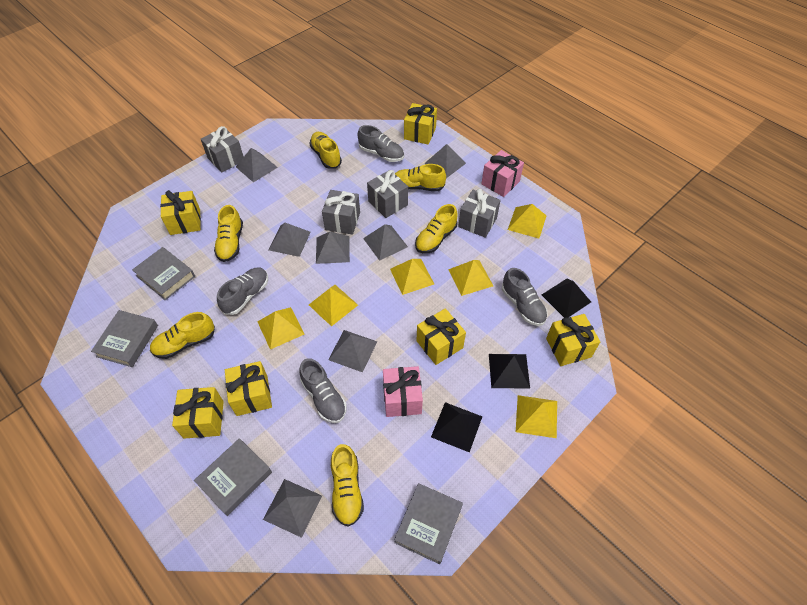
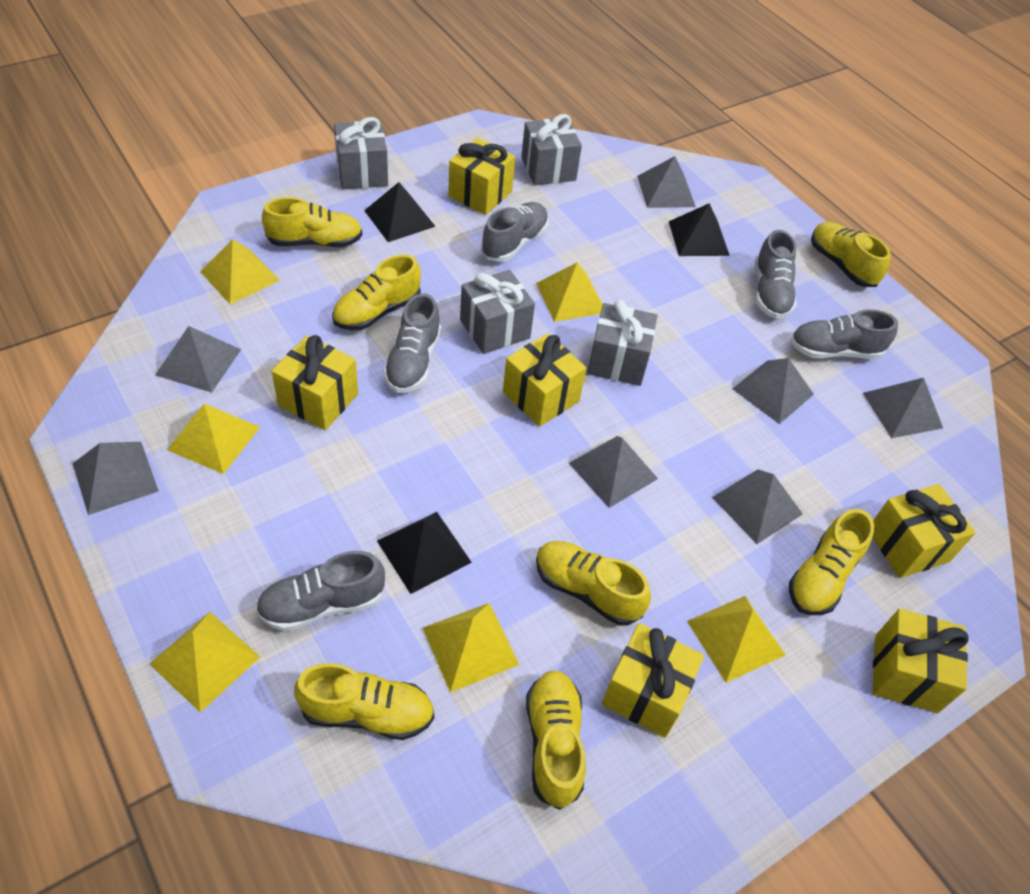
grey book: [91,310,158,367] [132,247,195,300] [194,438,272,516] [394,483,463,564] = 4 -> none = 0
grey shoe: [217,267,268,315] [299,358,347,423] [357,125,404,162] [502,268,548,326] = 4 -> [255,551,385,631] [383,293,441,393] [481,202,549,262] [755,230,797,319] [790,309,898,359] = 5
pink gift: [383,366,423,417] [481,150,524,197] = 2 -> none = 0
yellow shoe: [150,312,215,359] [214,205,243,262] [309,132,342,169] [331,444,364,527] [395,164,446,191] [415,204,458,253] = 6 -> [262,197,362,247] [294,663,434,740] [332,254,421,330] [526,670,586,810] [536,541,651,625] [789,509,874,615] [811,222,891,287] = 7

